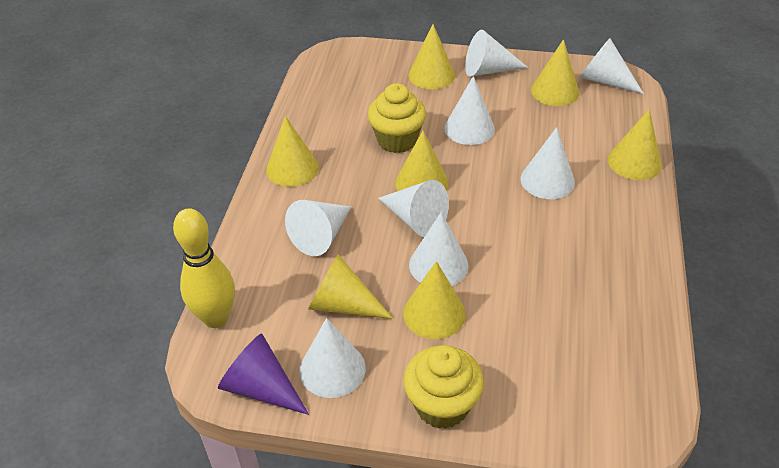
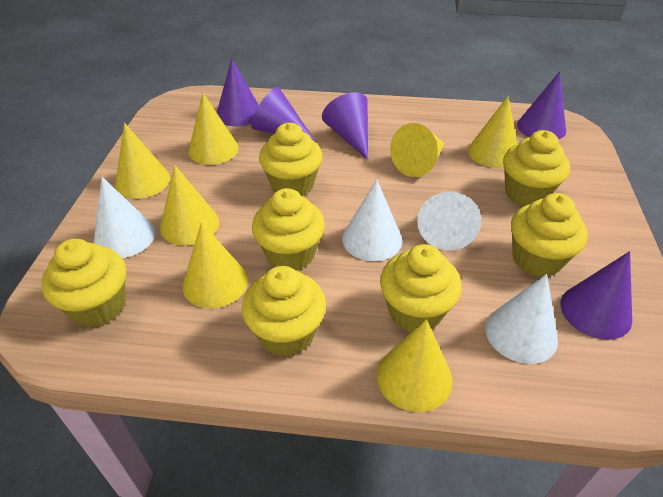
purple cone: [218,333,309,415] = 1 -> [217,58,259,126] [251,87,317,143] [322,92,368,160] [517,72,566,140] [560,251,632,340] = 5
white cone: [285,200,351,256] [300,318,366,398] [378,180,449,237] [409,212,469,286] [444,76,495,145] [465,30,528,77] [521,127,575,199] [579,38,644,94] = 8 -> [94,177,155,258] [342,179,402,261] [417,192,481,250] [485,274,558,364] = 4
yellow bowling pin: [173,208,235,328] = 1 -> none = 0
yellow cupcake: [367,83,426,153] [403,345,484,429] = 2 -> [41,239,126,327] [242,266,326,357] [252,188,325,271] [259,123,323,197] [380,244,462,332] [503,130,570,206] [511,193,588,277] = 7

